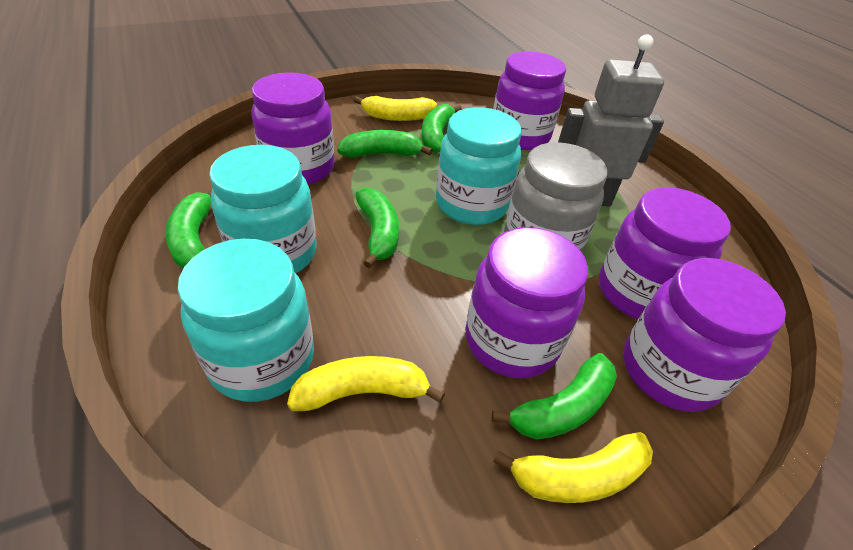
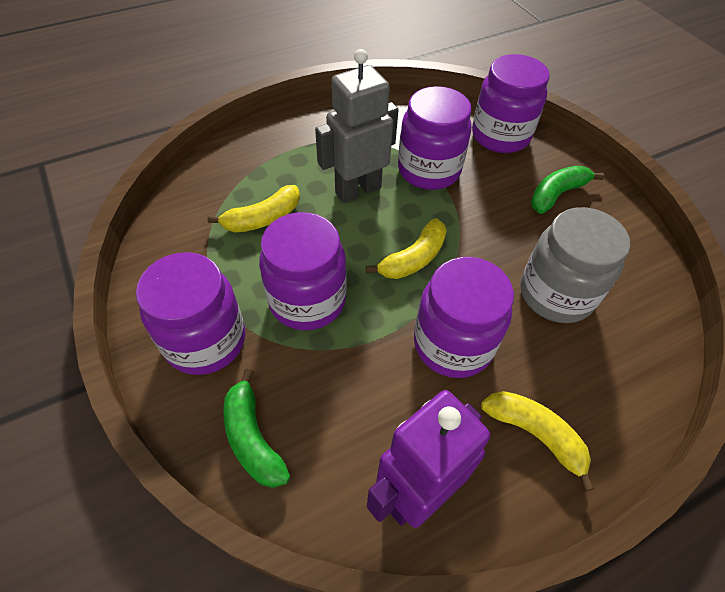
green banana: [165,189,212,268] [337,130,433,158] [355,187,399,269] [422,104,462,153] [492,353,617,439] = 5 -> [223,369,290,488] [531,166,604,214] = 2
purple robot: none = 0 -> [367,390,490,528] = 1
turquoise jar: [177,239,314,402] [209,145,316,273] [436,107,521,225] = 3 -> none = 0

